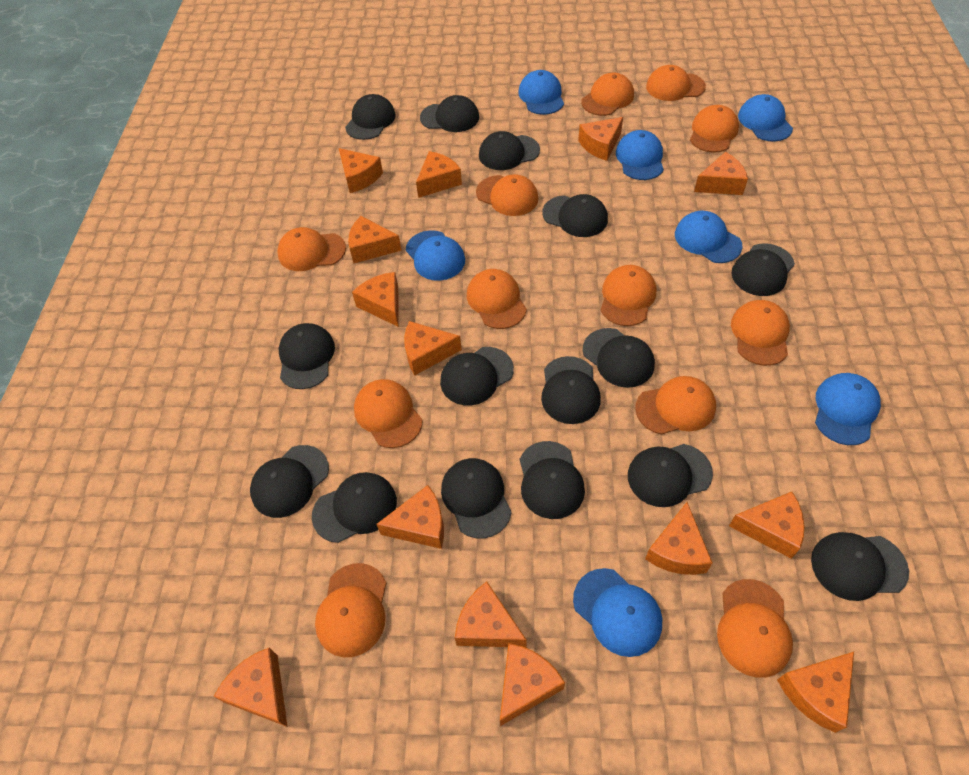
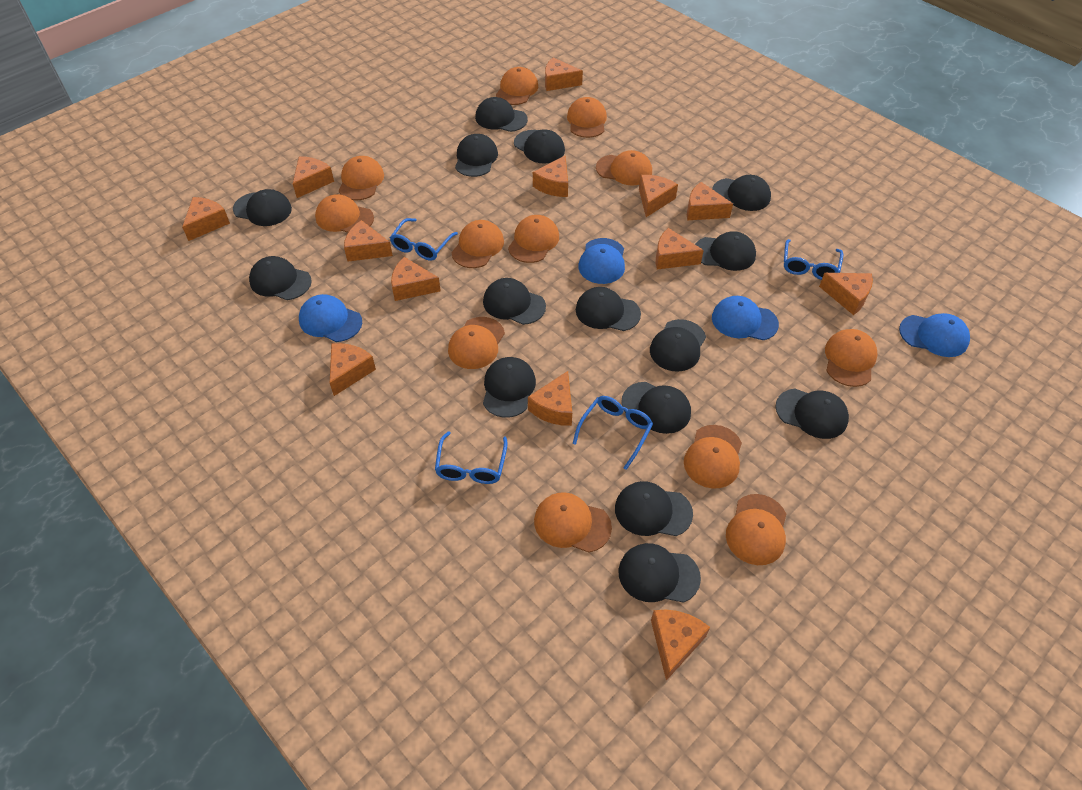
blue cap: [406,230,465,281] [518,70,564,115] [573,568,662,657] [616,130,664,180] [675,210,743,263] [738,94,793,141] [815,373,881,445] = 7 -> [299,294,362,342] [578,238,625,284] [712,296,779,340] [899,313,970,357] = 4
blue glasses: none = 0 -> [390,218,458,261] [435,431,508,484] [572,396,653,470] [784,239,843,280] = 4
orange cheese: [213,648,288,727] [339,148,383,193] [348,216,402,263] [352,272,399,327] [376,485,444,549] [404,321,462,376] [416,151,462,198] [455,582,527,648] [500,643,565,726] [578,117,623,161] [645,502,712,575] [694,152,748,195] [729,492,805,559] [777,652,854,733] = 14 -> [182,197,230,241] [293,156,334,198] [330,343,376,396] [344,220,393,262] [391,257,441,301] [528,371,572,426] [533,155,568,197] [545,57,583,91] [639,175,678,217] [651,610,710,681] [656,228,704,269] [687,182,733,220] [819,273,873,315] = 13

